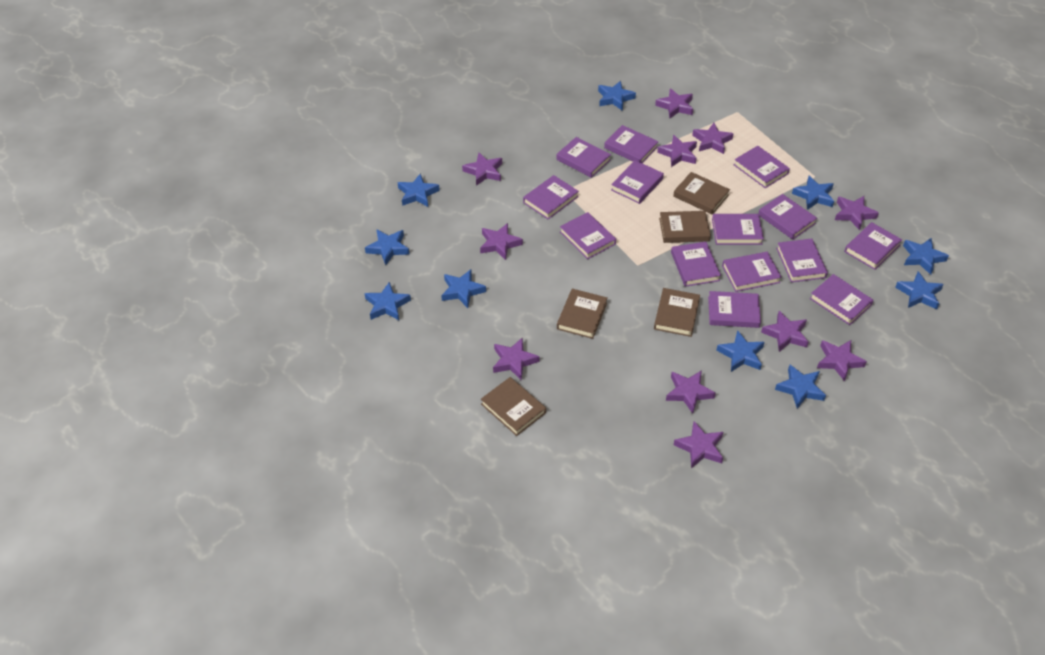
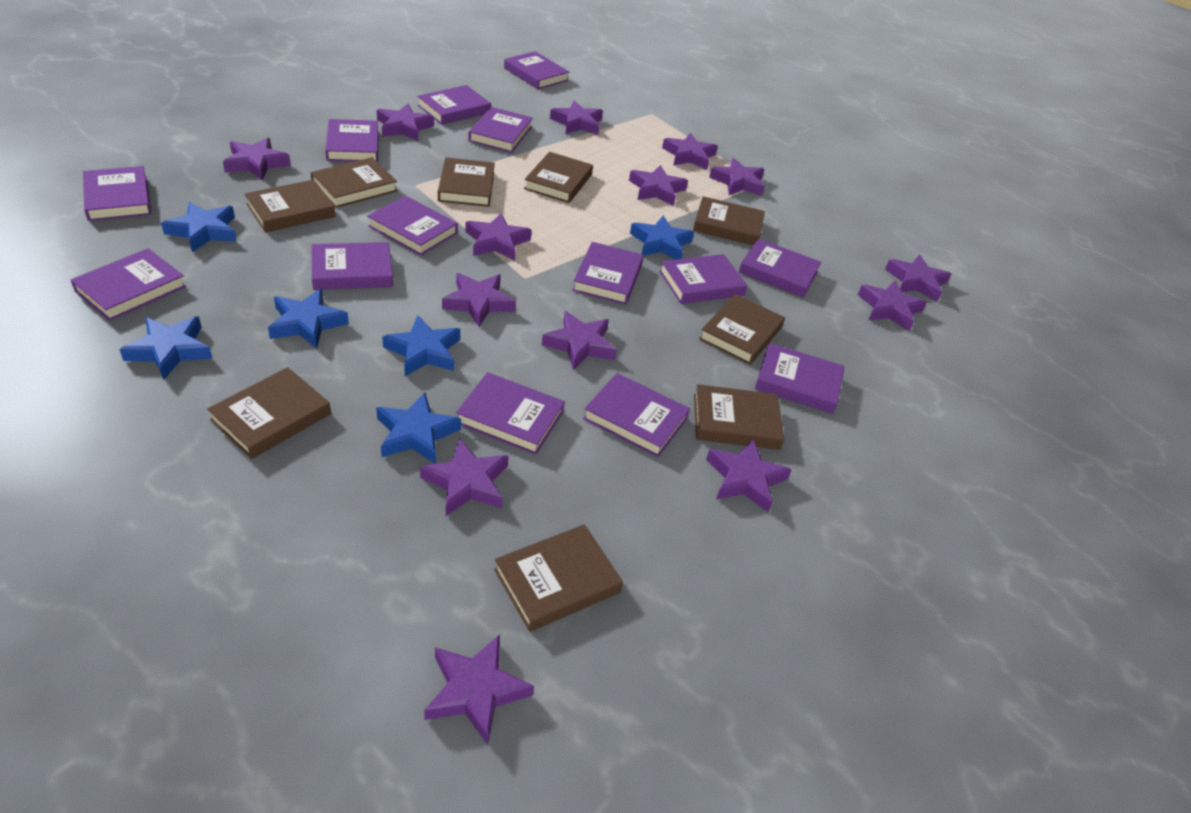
blue star: [365,229,410,265] [365,282,411,320] [397,173,440,207] [441,269,486,308] [598,81,636,111] [716,330,764,372] [775,365,826,409] [792,176,834,210] [895,271,944,310] [903,238,949,275] = 10 -> [119,316,212,380] [161,202,237,253] [268,289,349,349] [376,393,461,464] [382,315,460,376] [630,216,694,259] = 6
brown book: [481,377,546,436] [557,289,608,339] [654,288,700,337] [659,211,711,243] [673,172,730,215] = 5 -> [207,367,331,459] [245,180,335,232] [310,157,397,208] [438,157,495,207] [494,524,623,632] [524,152,593,203] [693,196,765,245] [694,384,785,450] [699,294,785,365] = 9
purple star: [462,153,502,186] [480,223,523,260] [493,337,539,380] [655,88,693,119] [657,135,697,167] [666,370,716,414] [674,421,723,468] [692,123,733,154] [761,311,809,352] [817,340,867,382] [835,196,879,230] = 11 -> [223,138,291,181] [377,104,434,141] [420,438,509,516] [424,634,534,745] [442,273,516,327] [465,213,532,261] [542,311,617,370] [550,101,603,135] [629,165,688,206] [662,133,718,170] [706,439,792,512] [709,158,765,196] [858,281,927,331] [885,254,951,302] = 14

